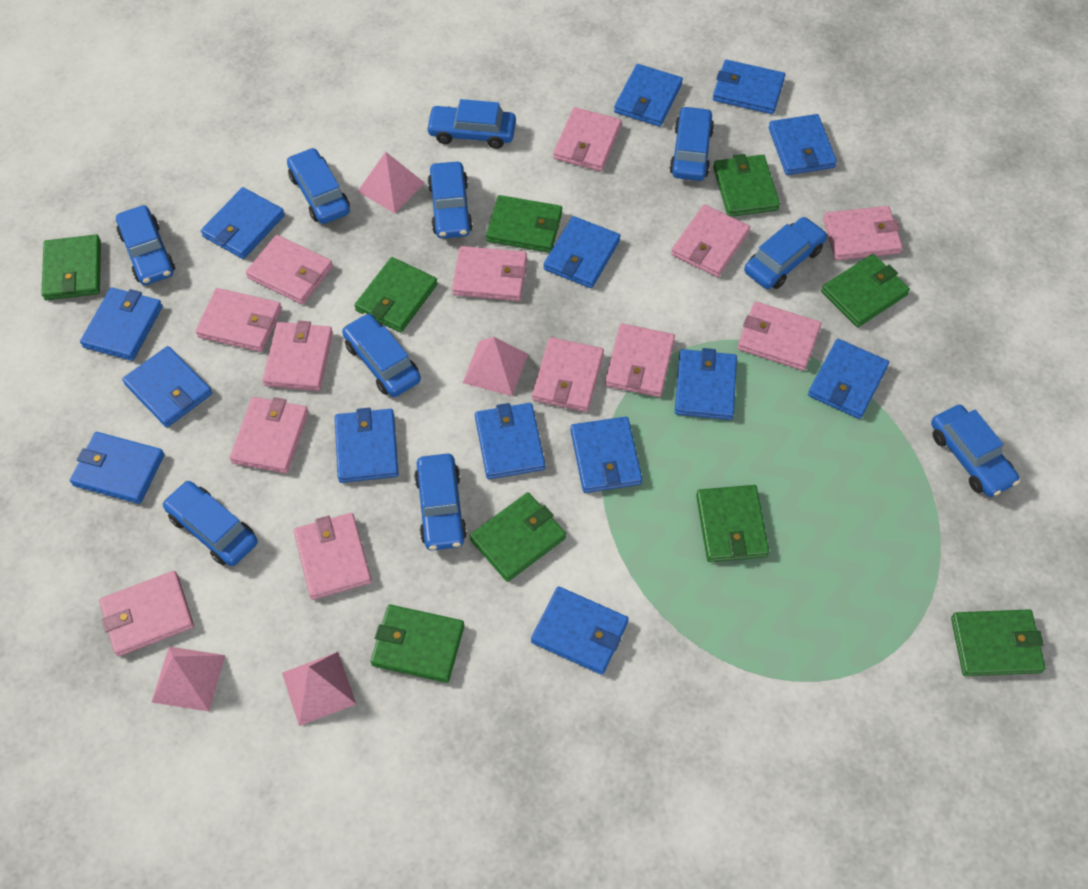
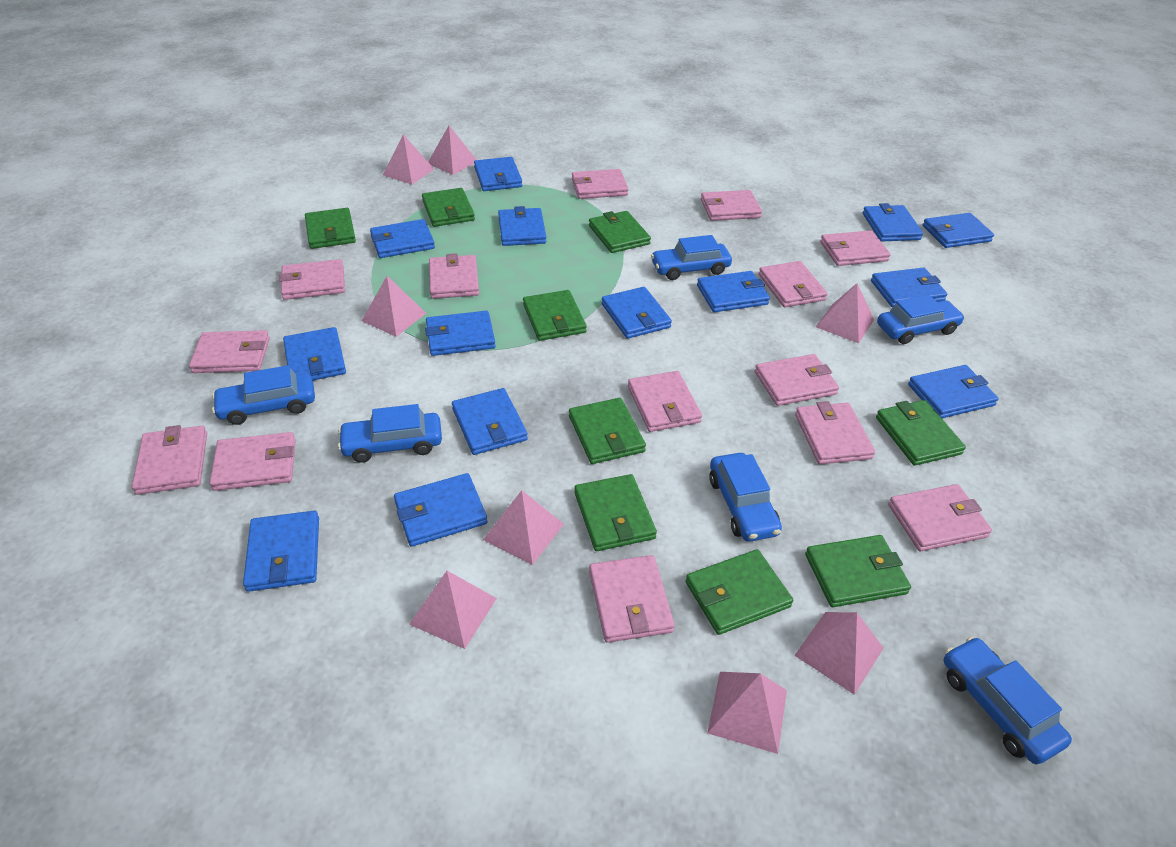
blue car: [116,205,175,285] [162,481,258,566] [287,148,350,224] [342,313,421,397] [414,454,467,551] [426,99,516,149] [428,162,473,238] [669,106,714,181] [744,217,827,289] [931,405,1020,497] = 10 -> [212,365,315,425] [338,404,442,463] [651,235,732,280] [709,453,782,542] [877,294,965,344] [943,636,1072,764] = 6
pink pyramid: [152,647,225,711] [282,652,356,726] [357,152,425,213] [463,337,528,396] = 4 -> [362,276,426,337] [383,134,434,185] [409,571,497,649] [428,126,476,175] [483,490,564,565] [707,672,787,754] [794,612,884,695] [816,283,874,343] = 8
pink wallet: [99,571,194,656] [195,288,282,352] [230,397,309,474] [246,235,333,305] [263,321,333,391] [294,513,372,600] [452,246,527,301] [532,337,604,412] [553,107,621,171] [605,323,675,397] [671,204,750,277] [737,302,821,371] [823,206,903,261] = 13 -> [132,425,207,495] [189,330,270,373] [209,432,296,491] [279,259,345,300] [429,253,479,299] [572,169,629,199] [589,555,675,643] [628,371,702,432] [701,190,762,221] [755,354,839,406] [759,261,828,307] [795,401,875,464] [820,230,891,266] [888,484,992,551] = 14

